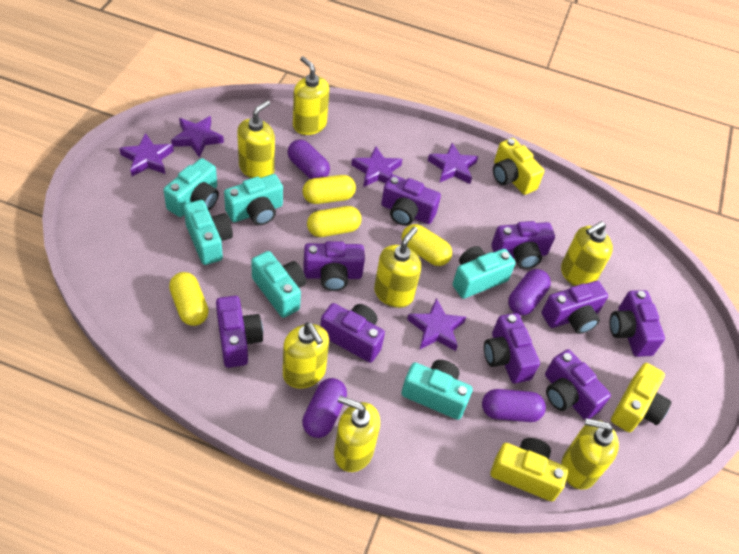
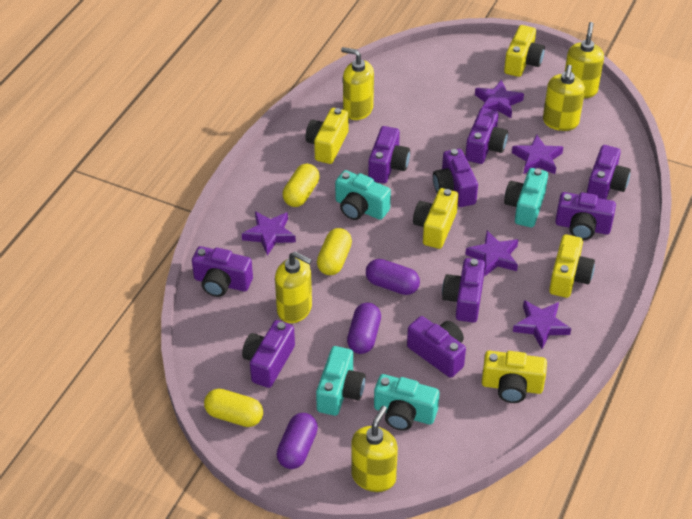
purple capsule: [288,140,330,179] [302,378,347,438] [482,389,546,422] [508,269,551,315] = 4 -> [276,413,318,469] [347,303,381,354] [366,259,420,295] = 3
turquoise camera: [163,158,219,217] [184,200,233,265] [224,174,283,225] [251,251,306,318] [401,360,473,420] [453,246,515,299] = 6 -> [316,346,366,416] [335,170,391,220] [374,374,439,431] [504,168,548,227] = 4
yellow camera: [491,438,568,501] [493,138,544,195] [611,363,672,432] = 3 -> [305,108,349,164] [413,188,458,249] [482,351,547,403] [504,25,545,77] [549,234,595,298] = 5
yellow capsule: [169,272,209,326] [303,175,356,204] [307,206,362,237] [402,224,452,266] = 4 -> [204,389,263,427] [283,164,319,207] [317,228,352,275] = 3
yellow soap dispenser: [237,100,275,178] [283,322,329,389] [293,56,329,135] [334,396,380,472] [374,227,421,308] [561,221,613,286] [562,418,619,490] = 7 -> [275,251,312,323] [341,47,374,120] [351,406,398,492] [543,65,585,131] [565,22,604,99] = 5

